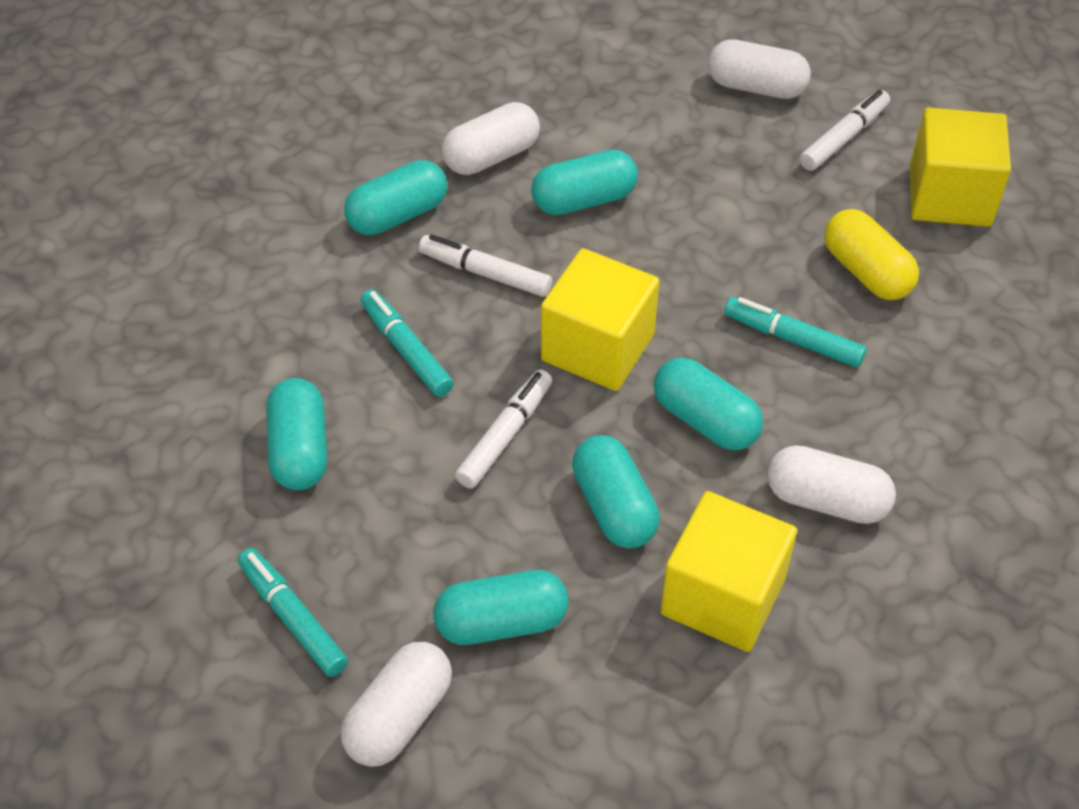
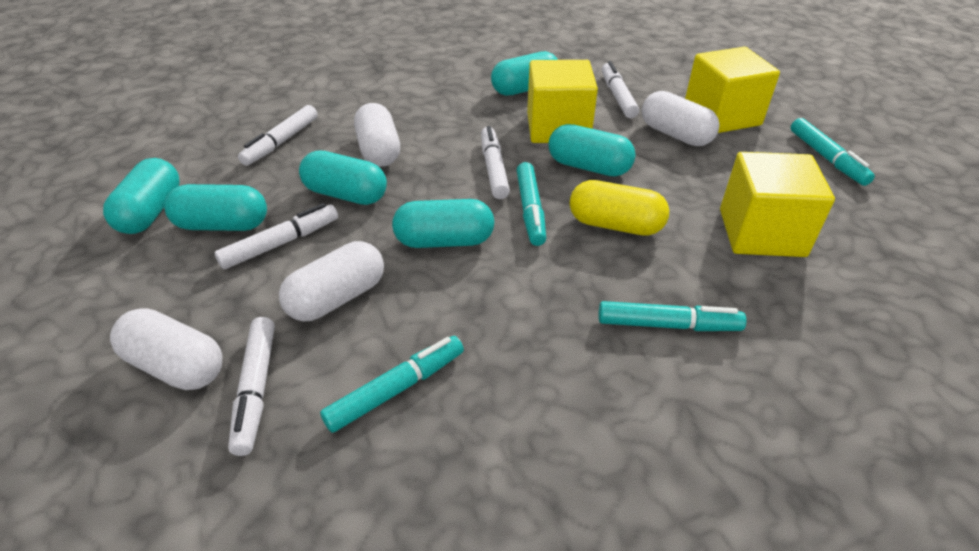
turquoise marker: [238,548,348,677] [361,290,454,397] [724,297,866,368] = 3 -> [320,336,464,433] [516,162,546,246] [598,301,747,331] [791,118,875,186] = 4
white marker: [419,234,552,297] [455,369,552,489] [800,90,890,171] = 3 -> [214,203,338,269] [228,317,275,456] [238,105,318,166] [481,126,510,199] [602,61,639,118] = 5

